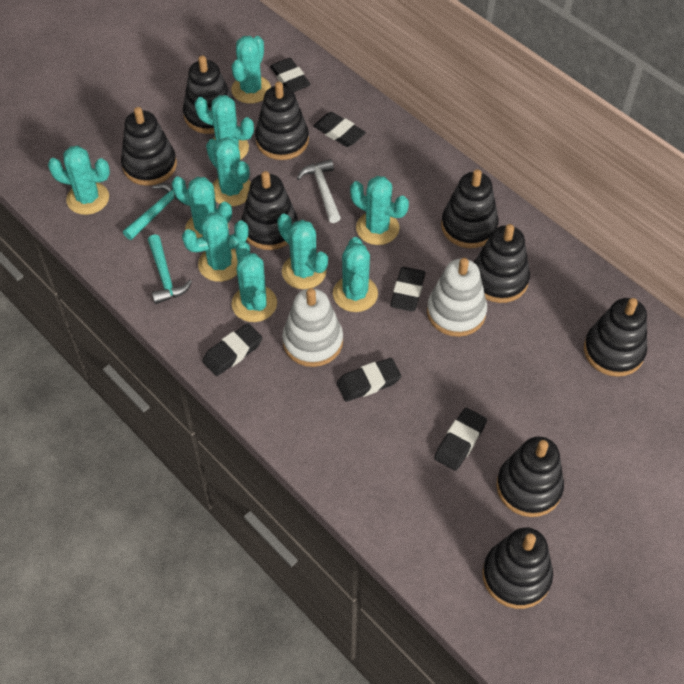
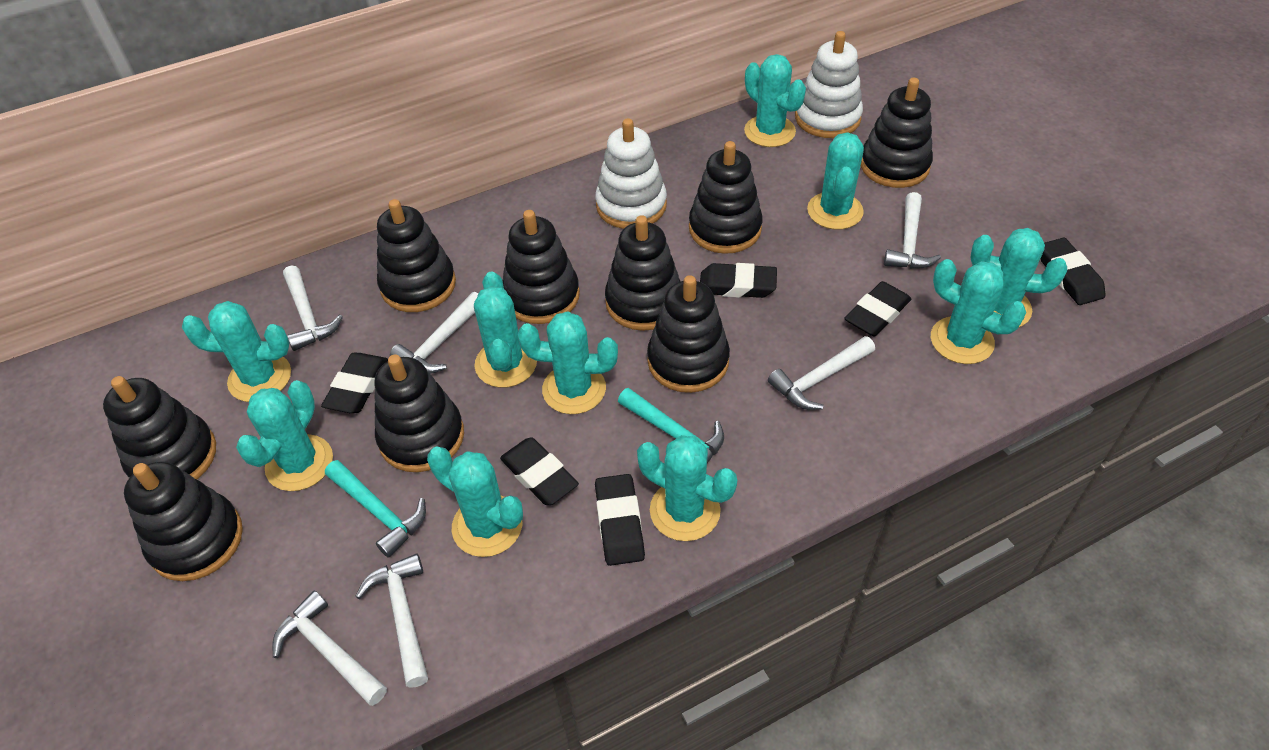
white hammer: [297,159,341,223] = 1 -> [272,591,387,706] [283,265,343,351] [355,554,428,688] [390,292,478,374] [768,336,875,410] [884,192,941,269] = 6

